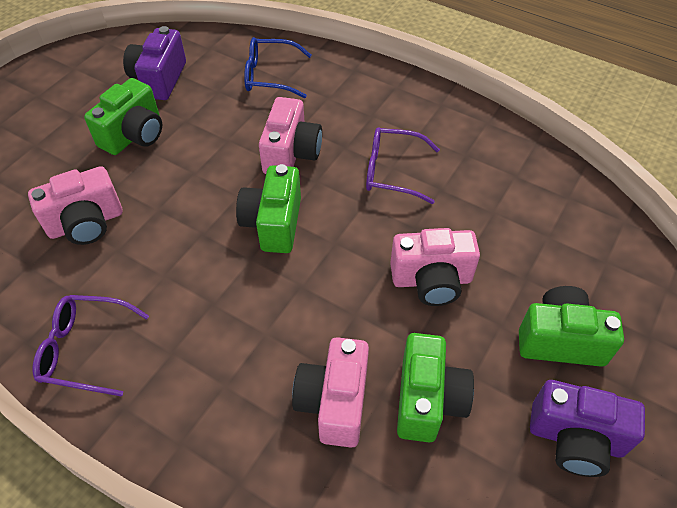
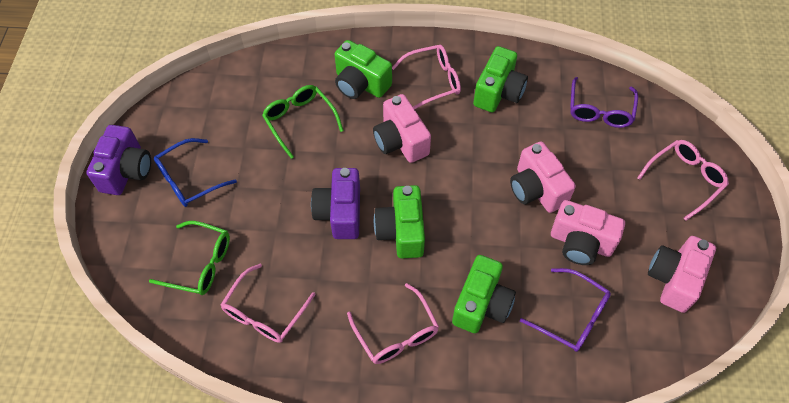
green glasses: none = 0 -> [149,221,230,295] [262,85,344,159] = 2
pink glasses: none = 0 -> [221,264,316,343] [347,283,439,364] [392,45,461,109] [637,140,729,221] = 4

